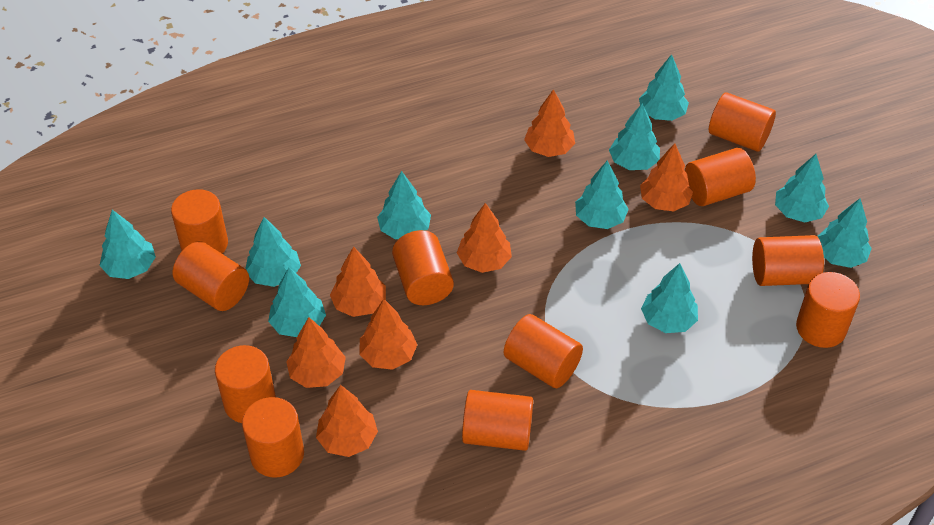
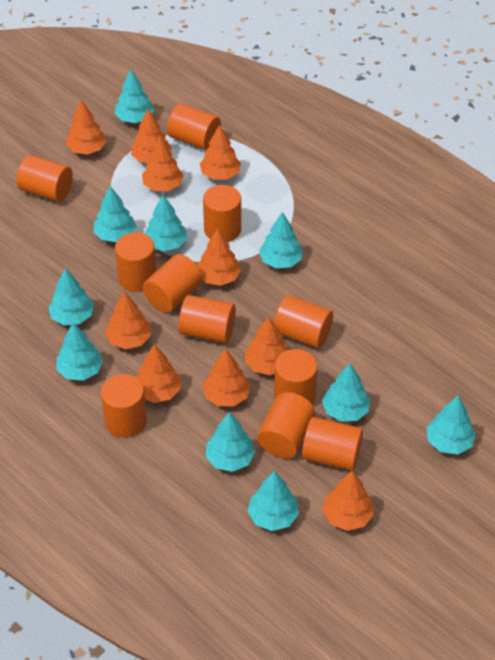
orange tree: [286,317,346,388] [316,385,378,457] [330,246,386,317] [359,299,417,370] [457,203,512,273] [524,89,575,157] [640,143,693,211] = 7 -> [66,100,107,154] [105,291,151,349] [131,109,172,163] [136,344,181,403] [142,137,184,191] [198,229,241,286] [200,125,241,180] [203,348,250,406] [245,317,289,375] [322,471,374,531] = 10

